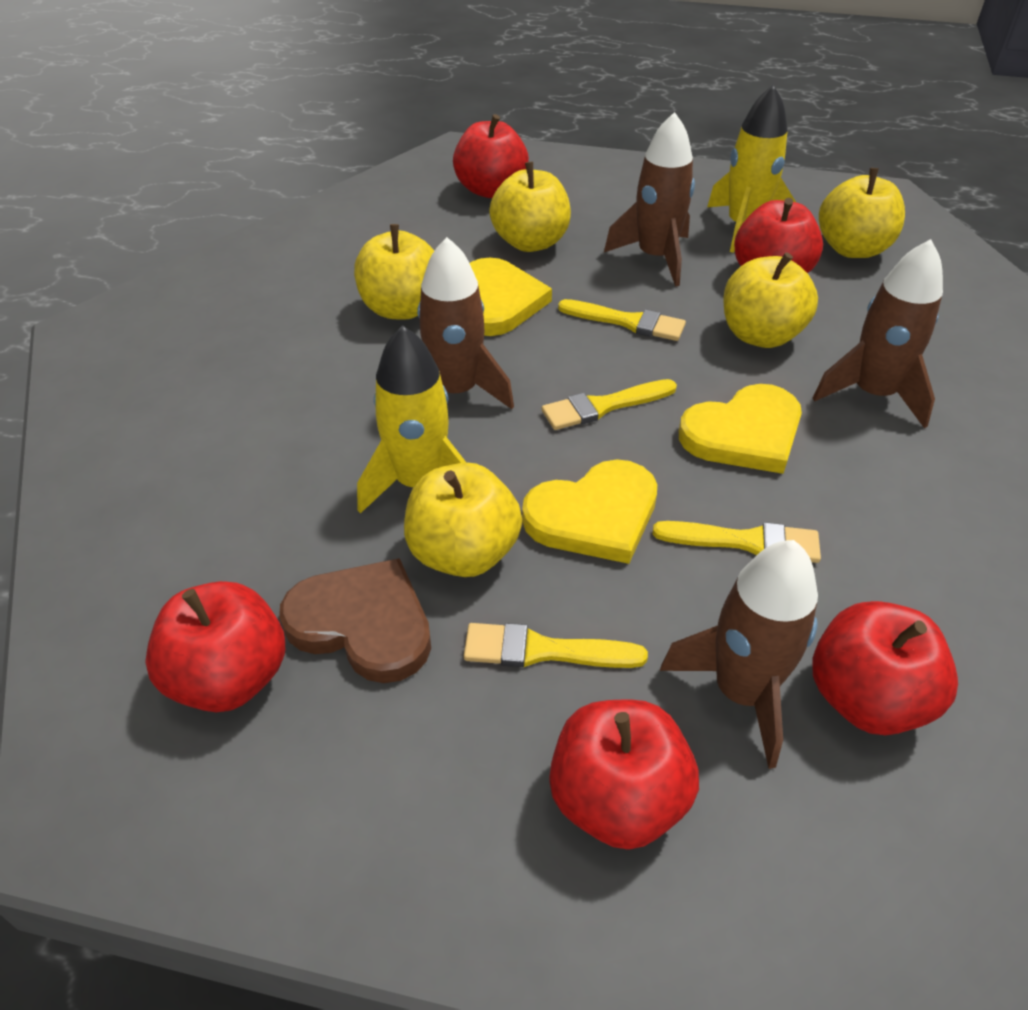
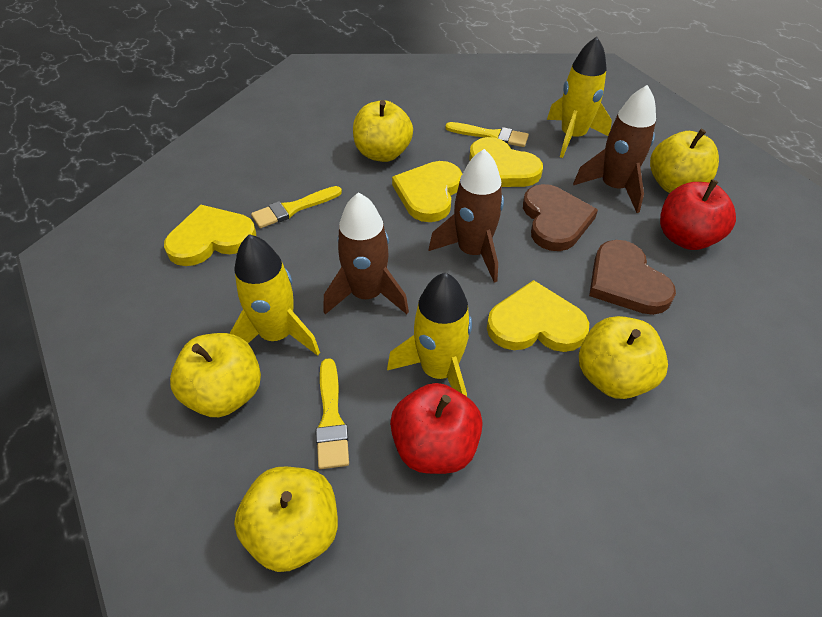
brown heart: [279,558,431,683] = 1 -> [523,184,598,251] [589,240,676,315] = 2
brown rocket: [417,237,514,409] [604,112,695,287] [660,540,818,769] [813,239,943,429] = 4 -> [323,192,409,314] [429,149,504,282] [573,85,656,213] = 3
red apple: [145,581,285,712] [453,114,529,198] [549,700,699,850] [734,198,823,273] [812,601,958,735] = 5 -> [390,383,483,474] [660,179,736,250] = 2
yellow brush: [464,623,648,668] [542,379,677,430] [558,299,686,341] [653,521,821,563] = 4 -> [251,186,342,228] [316,358,349,469] [445,122,529,147] = 3
yellow heart: [470,258,552,336] [522,459,657,564] [679,384,802,474] = 3 -> [164,205,256,266] [392,161,462,222] [469,137,543,187] [487,280,589,352] = 4
yellow rocket: [357,325,467,514] [707,85,796,253] = 2 -> [229,234,320,356] [387,273,472,396] [547,36,612,158] = 3

